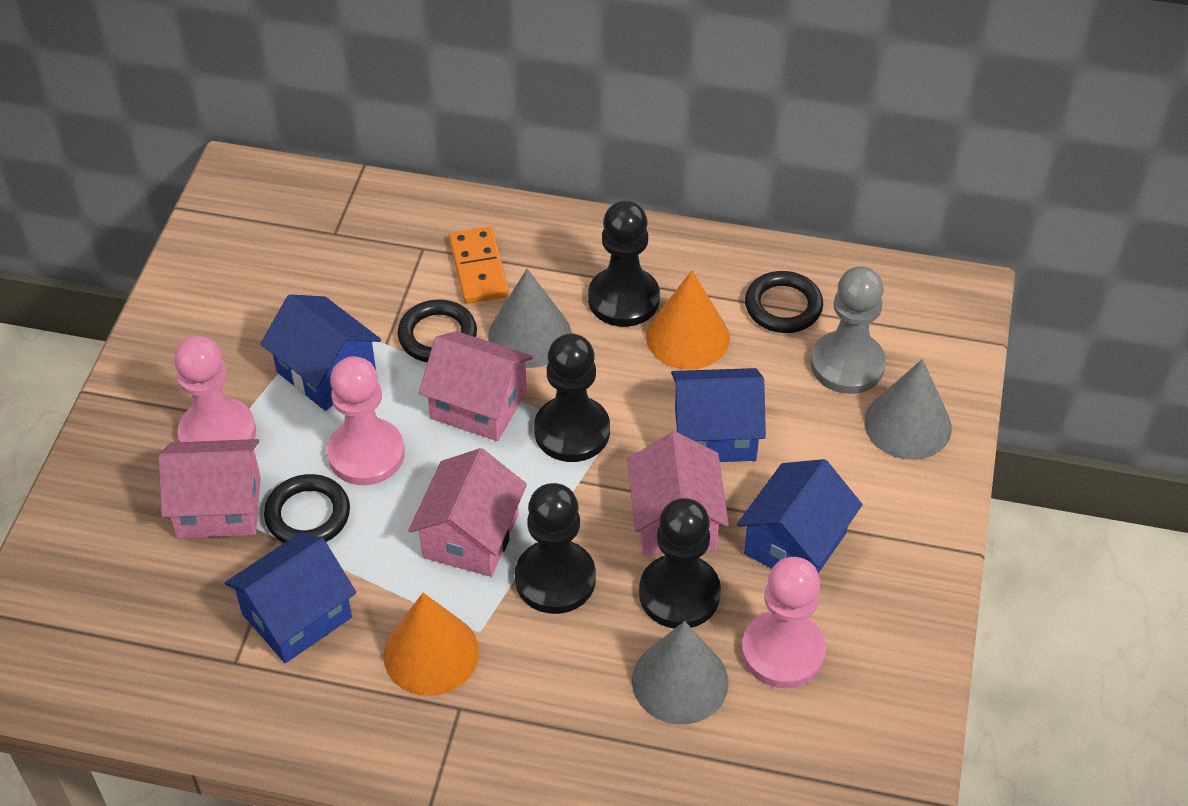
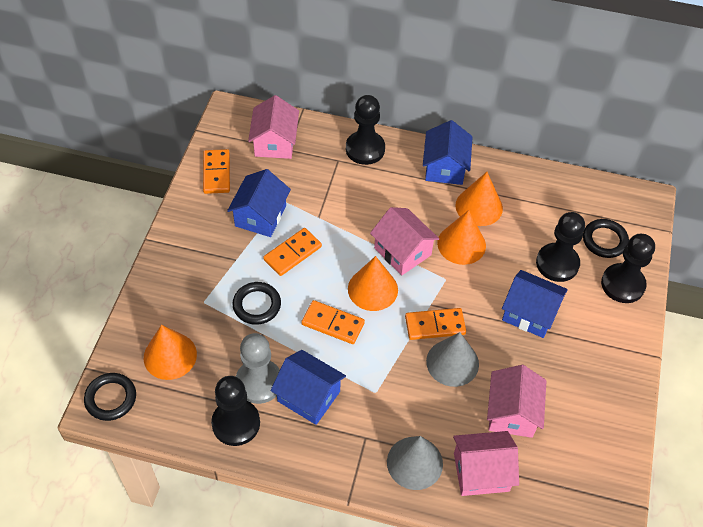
grey cone: [488,269,572,368] [632,621,729,724] [864,359,952,460] = 3 -> [387,436,443,490] [426,332,479,387] = 2
orange cone: [383,593,479,696] [646,270,730,370] = 2 -> [144,325,197,380] [348,256,398,311] [437,210,486,265] [455,172,503,226] = 4
orange domino: [449,227,509,304] = 1 -> [203,149,230,194] [263,228,322,276] [301,300,365,344] [405,308,466,340] = 4
pink pawn: [174,336,256,442] [327,356,405,485] [741,557,826,688] = 3 -> none = 0

